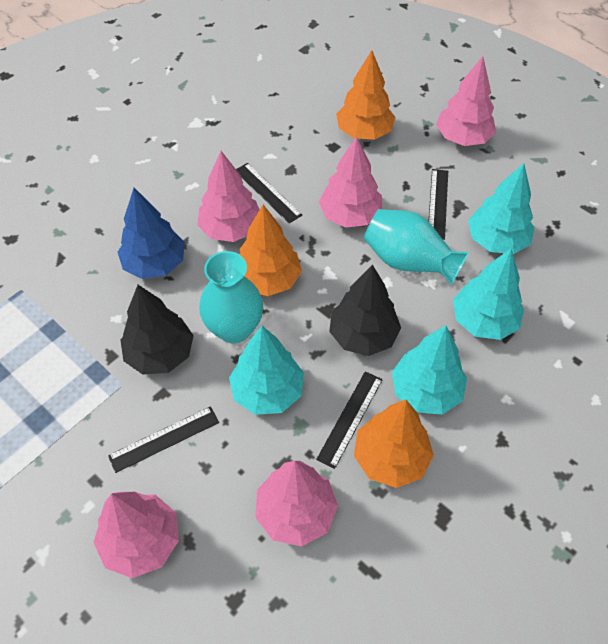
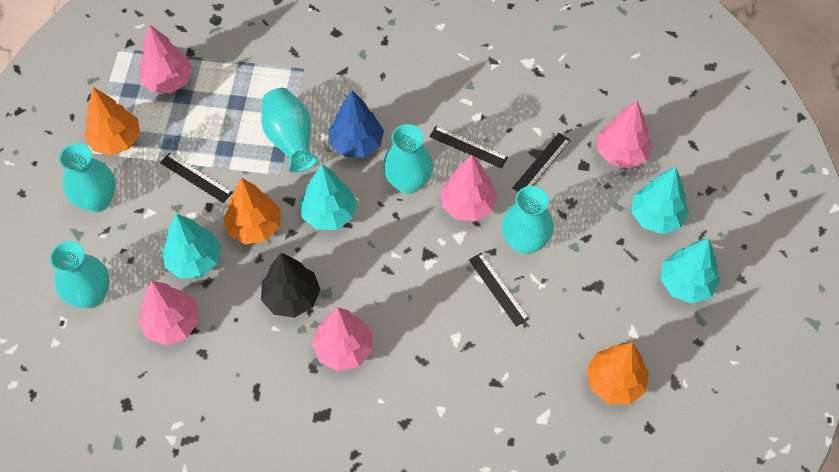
black tree: [121,285,194,375] [329,264,401,356] = 2 -> [261,253,321,318] = 1
turquoise vase: [199,251,263,343] [364,209,468,285] = 2 -> [50,241,109,308] [59,143,115,212] [261,88,318,173] [383,124,433,194] [502,186,554,254] = 5

